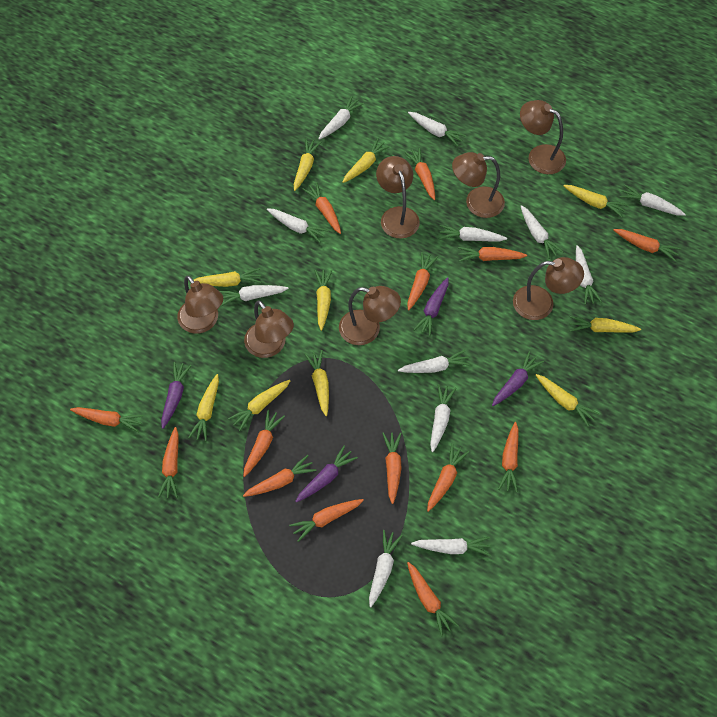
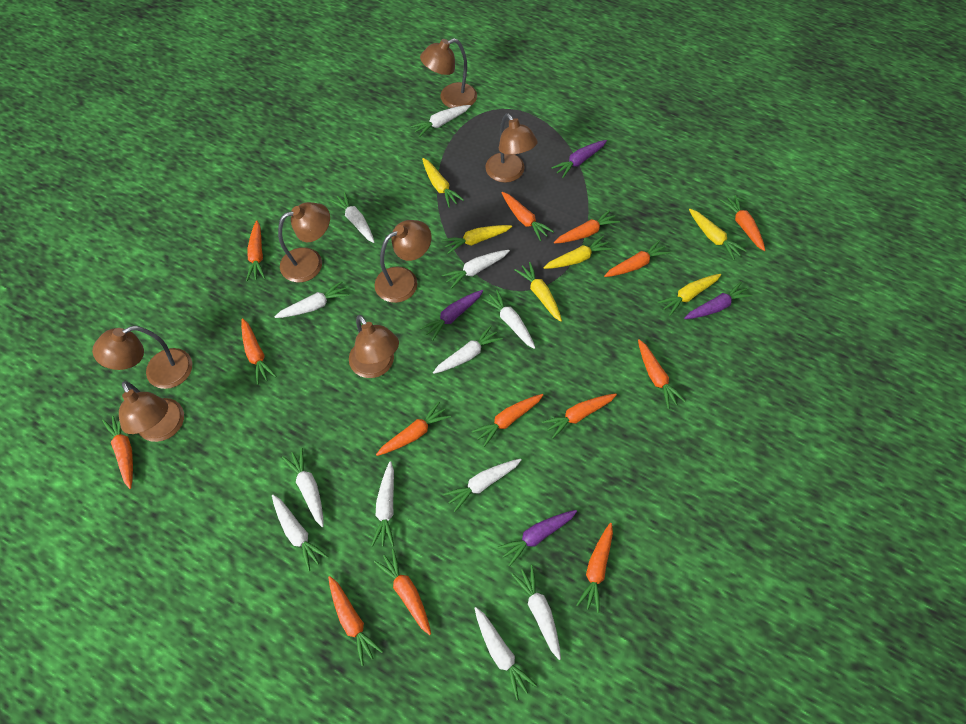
yellow carrot: [188,374,219,442] [194,268,261,287] [228,380,291,431] [294,139,321,191] [304,350,329,416] [314,270,332,331] [342,138,391,183] [536,374,599,426] [563,185,628,217] [569,316,641,333] = 10 -> [422,158,464,208] [442,225,512,254] [514,262,562,322] [543,236,613,269] [658,274,721,316] [689,209,747,260] = 6

